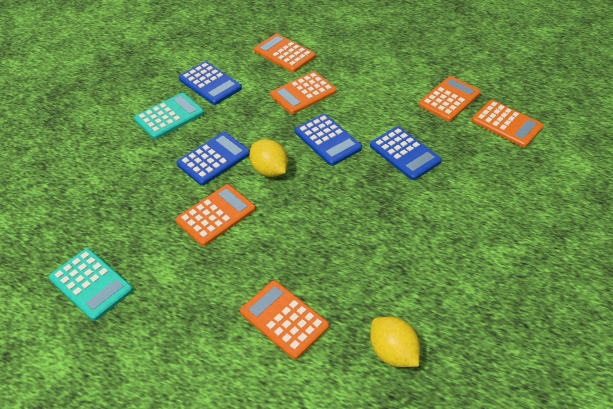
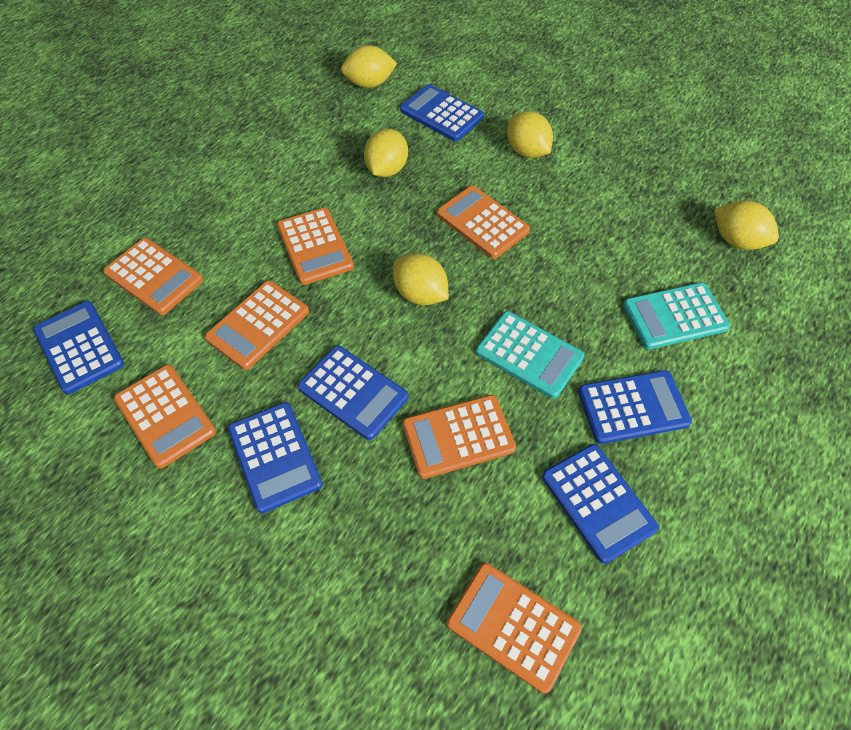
blue calculator: [177,132,250,186] [179,61,242,105] [295,114,362,166] [370,127,442,180] = 4 -> [33,301,124,394] [228,402,323,513] [298,346,408,440] [400,84,484,141] [542,444,659,564] [578,370,692,444] = 6
orange calculator: [176,184,255,246] [240,281,329,359] [254,34,315,73] [270,72,337,114] [419,76,481,122] [472,100,543,148] = 6 -> [103,238,203,315] [114,365,216,469] [205,281,309,370] [277,208,354,285] [403,395,516,479] [437,186,530,259] [447,563,582,694] = 7
yellow lemon: [249,139,288,177] [370,317,420,367] = 2 -> [341,45,397,88] [364,129,408,177] [393,253,449,305] [507,111,553,158] [714,201,779,250] = 5

